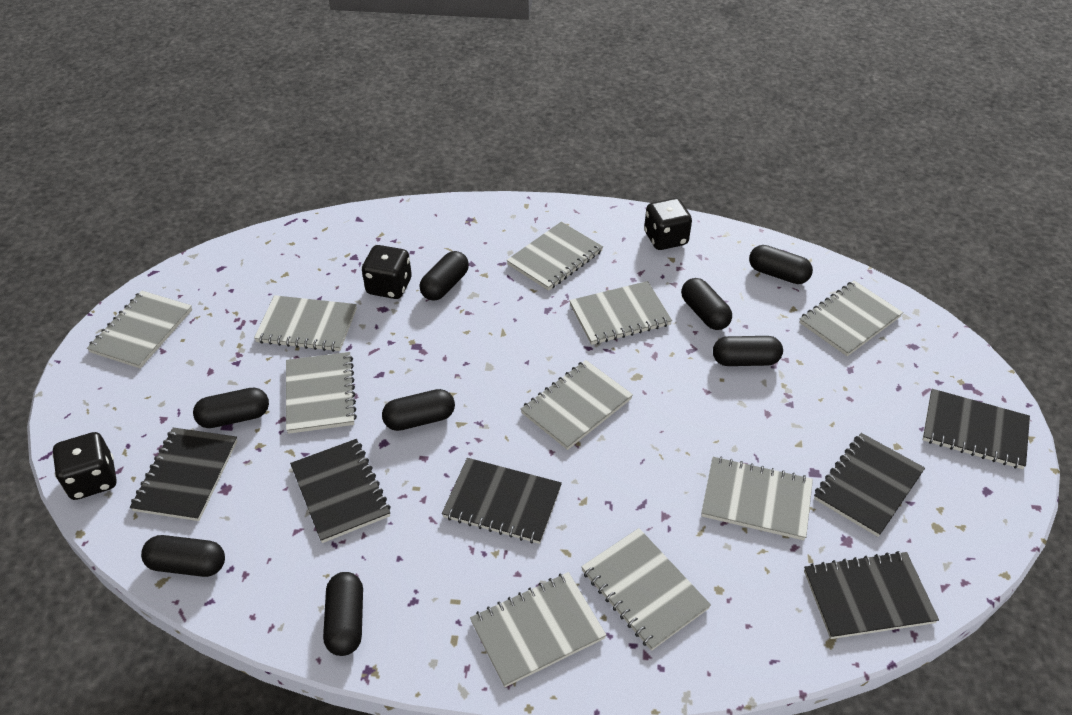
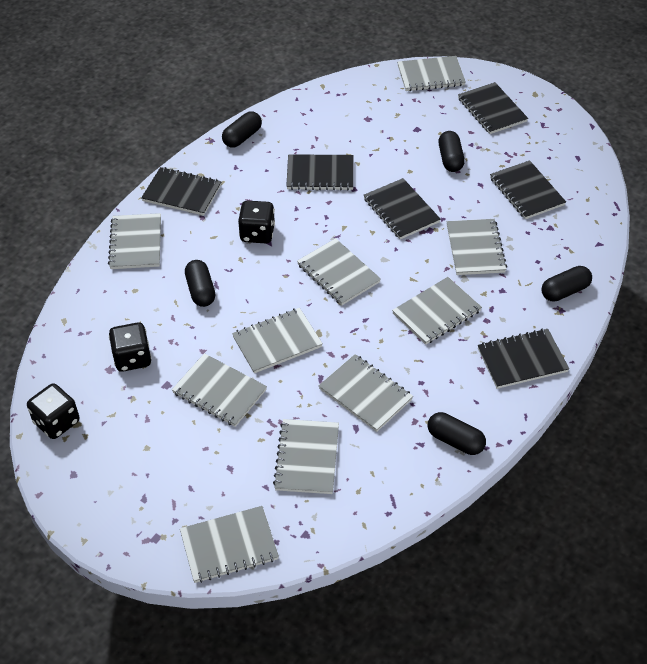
black capsule: [141,535,225,577] [193,387,269,428] [323,572,363,656] [382,389,455,431] [420,251,469,300] [681,278,732,330] [713,336,783,366] [749,245,813,284] = 8 -> [185,260,215,307] [222,111,262,148] [428,412,486,455] [438,131,465,172] [541,266,592,301] = 5

